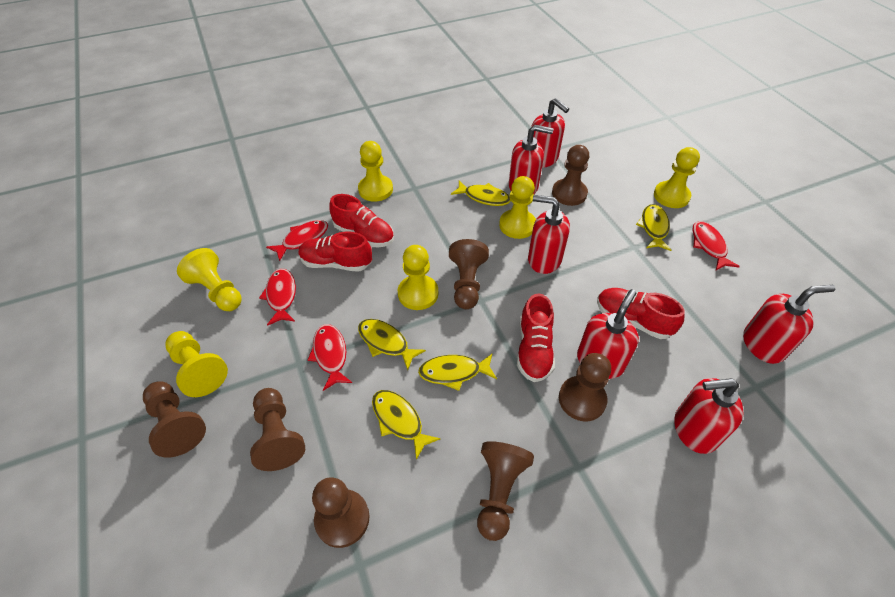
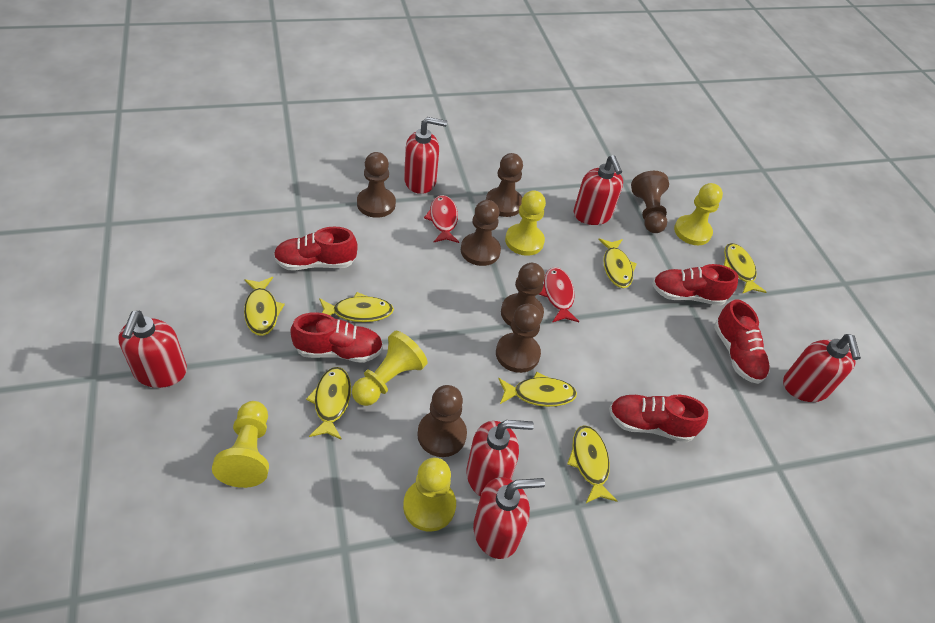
red fish: [259,269,296,326] [266,220,328,261] [308,324,352,391] [693,221,740,270] = 4 -> [424,195,459,243] [539,267,579,322] = 2
red shoe: [298,232,372,272] [329,194,394,247] [517,294,555,382] [597,288,685,339] = 4 -> [274,227,358,270] [290,312,383,363] [609,394,708,442] [652,264,738,305] [714,299,770,384] = 5
yellow fish: [358,319,426,370] [372,390,441,460] [418,354,497,391] [451,180,511,206] [636,204,671,251] = 5 -> [244,277,285,336] [306,367,351,440] [319,292,394,322] [498,372,577,407] [567,425,617,504] [598,238,637,288] [724,243,766,294] = 7
yellow pawn: [165,331,228,397] [177,248,242,311] [358,141,393,202] [398,245,438,310] [499,176,536,239] [654,147,700,208] = 6 -> [212,401,269,488] [352,331,428,406] [403,458,456,532] [505,191,546,256] [674,183,723,245] = 5

